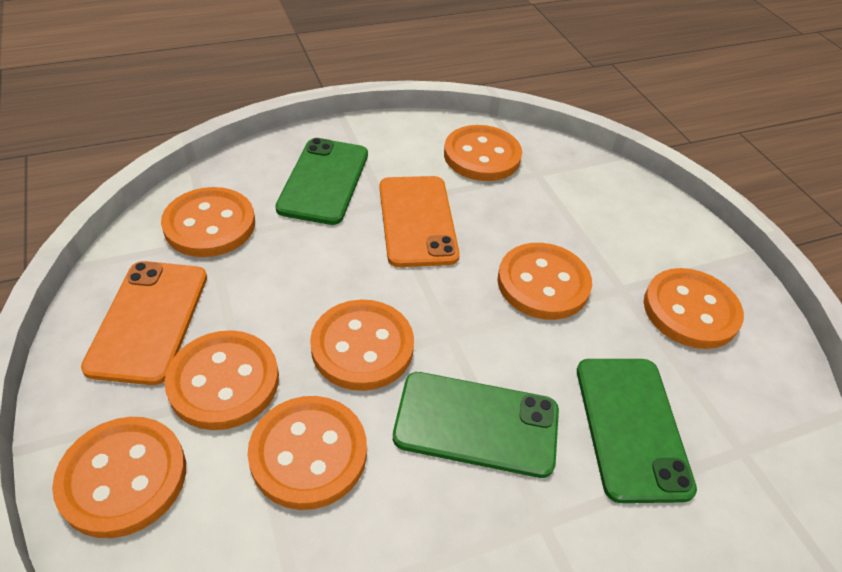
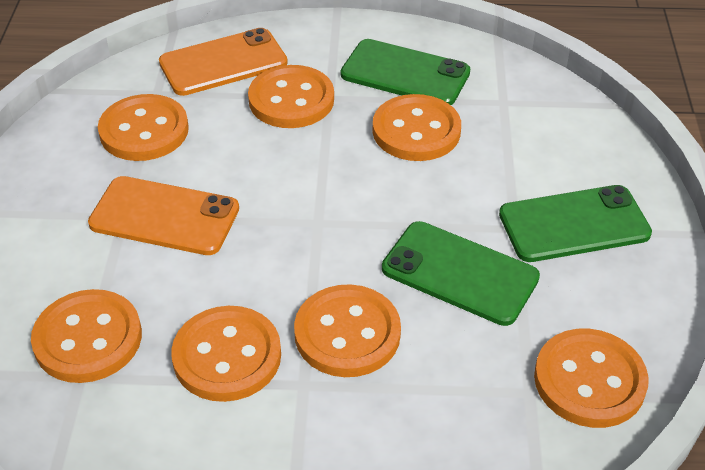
orange button: [52,417,186,538] [161,187,255,257] [164,330,279,430] [248,396,367,510] [310,299,414,391] [444,125,522,181] [497,243,592,320] [644,268,744,349] = 8 -> [31,289,142,383] [98,94,189,161] [171,306,281,402] [248,65,334,128] [294,284,401,377] [373,94,461,161] [534,329,649,428] = 7

